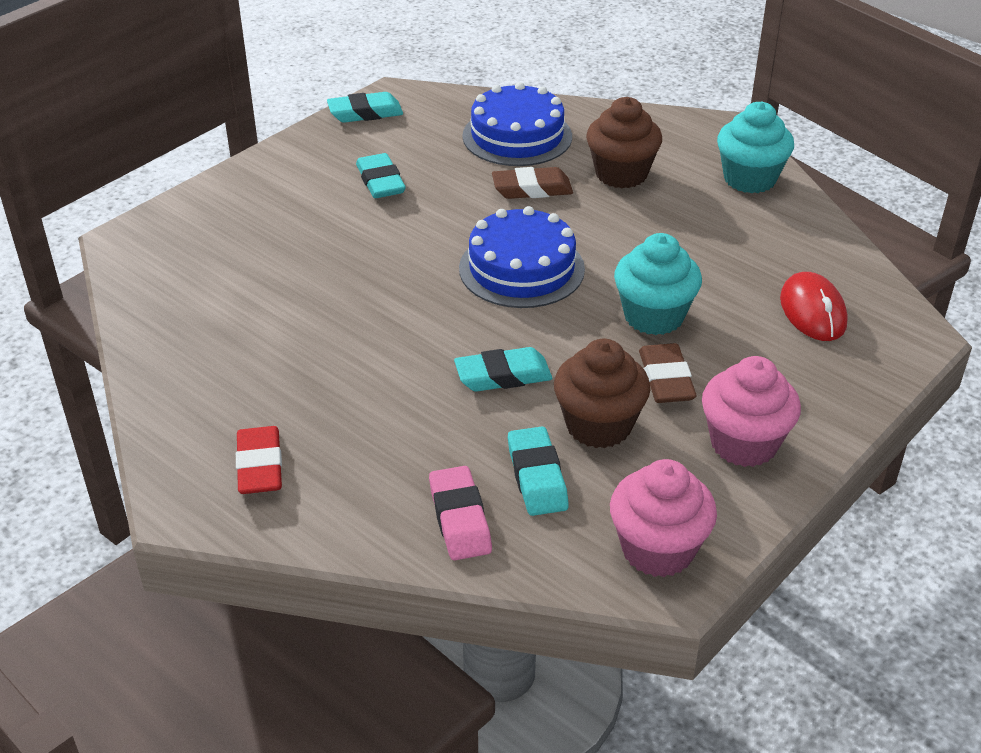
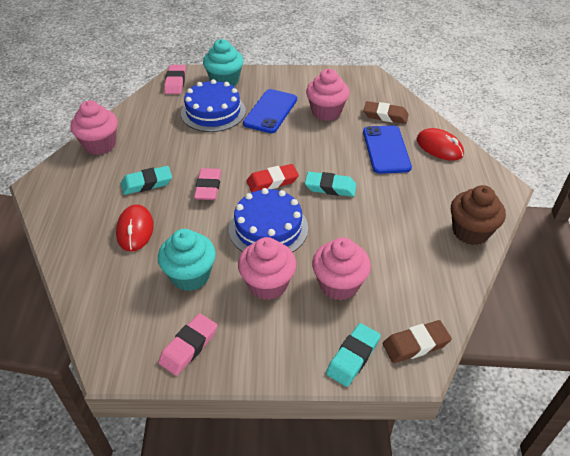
blue phone: none = 0 -> [243,89,297,133] [363,125,412,174] = 2
brown cupcake: [554,339,650,448] [586,97,662,188] = 2 -> [451,185,506,245] = 1
pink cupcake: [610,459,717,577] [702,356,801,467] = 2 -> [70,100,118,155] [238,237,296,300] [306,69,350,121] [312,237,371,300] = 4
pink eraser: [429,466,492,560] = 1 -> [158,313,217,376] [164,65,186,94] [194,168,221,200] = 3
red mouse: [780,272,848,341] = 1 -> [116,204,154,252] [417,128,464,161] = 2
turquoise eraser: [327,92,403,123] [356,153,406,198] [454,347,552,391] [508,427,569,516] = 4 -> [121,166,172,195] [305,172,356,197] [326,323,381,387] = 3

